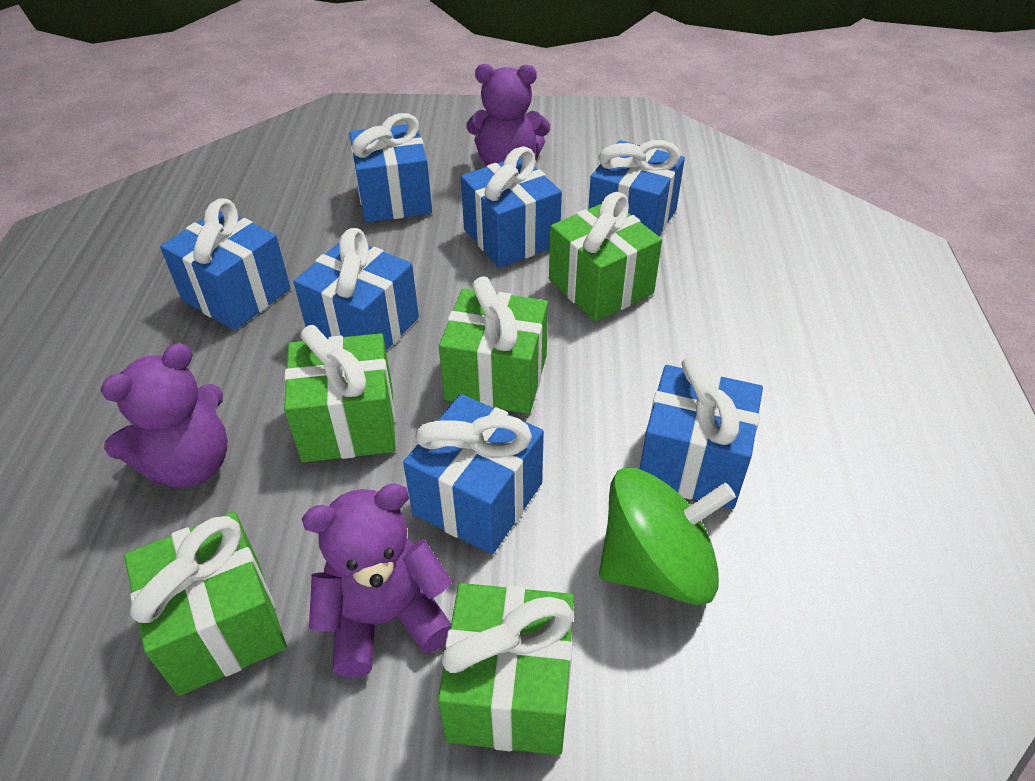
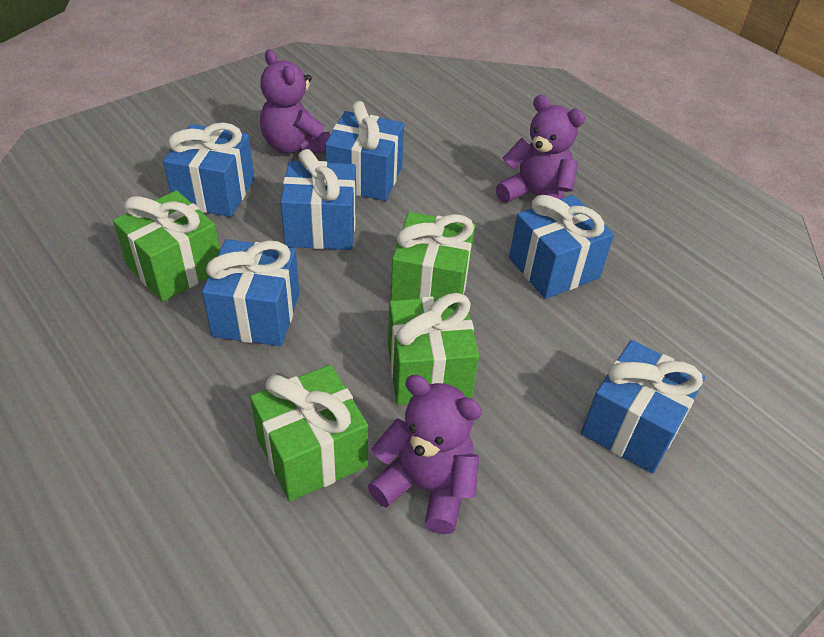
blue gift: [160,198,291,330] [294,228,419,351] [349,113,432,222] [403,394,544,554] [461,146,562,268] [588,140,685,236] [640,355,763,509] = 7 -> [163,122,254,217] [202,239,300,346] [280,149,356,250] [325,101,404,201] [509,195,614,299] [581,340,705,473] = 6
green gift: [124,512,287,696] [284,325,396,462] [438,583,574,755] [439,276,548,414] [549,192,662,322] = 5 -> [113,190,220,302] [250,365,368,502] [388,293,479,405] [391,212,475,301] = 4
green spinning top: [599,468,736,605] = 1 -> none = 0

